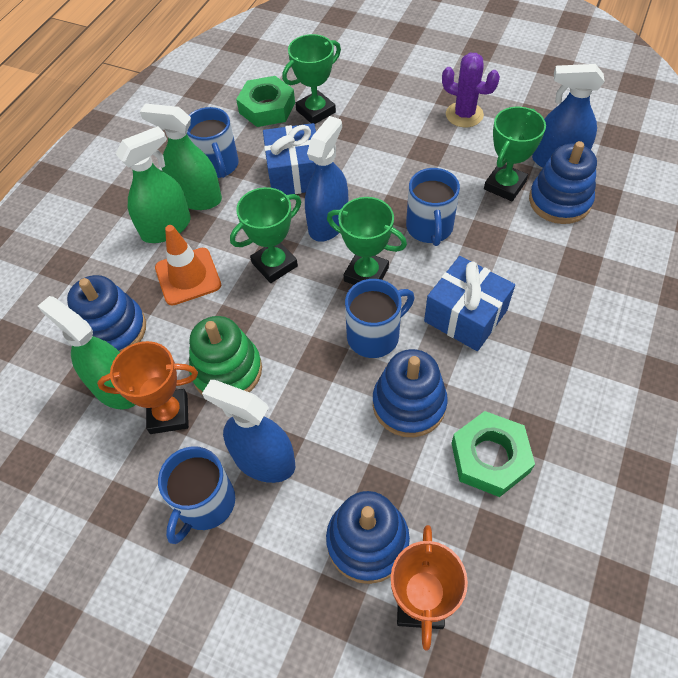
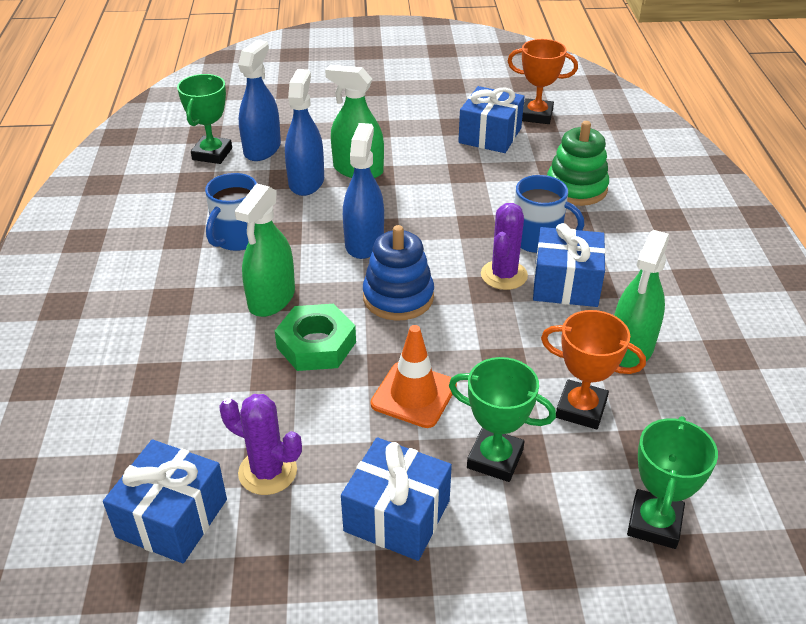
blue gift: [263,123,316,195] [424,256,515,351] = 2 -> [103,440,227,563] [341,437,452,561] [458,86,524,153] [533,223,606,307] = 4
blue mug: [158,446,235,544] [187,107,239,178] [345,279,414,358] [406,168,460,246] = 4 -> [205,173,257,251] [514,175,585,253] = 2
blue stacking toy: [67,275,146,352] [326,491,410,584] [373,349,448,437] [529,141,597,224] = 4 -> [363,225,434,321] = 1
green nut: [236,76,295,127] [451,411,535,497] = 2 -> [275,304,356,371] = 1
green trophy: [230,187,301,283] [282,34,341,124] [327,197,407,285] [484,107,546,201] = 4 -> [177,74,232,164] [449,357,556,482] [627,416,718,549] = 3
purple cactus: [442,53,500,127] = 1 -> [220,394,302,495] [481,203,528,290] = 2

